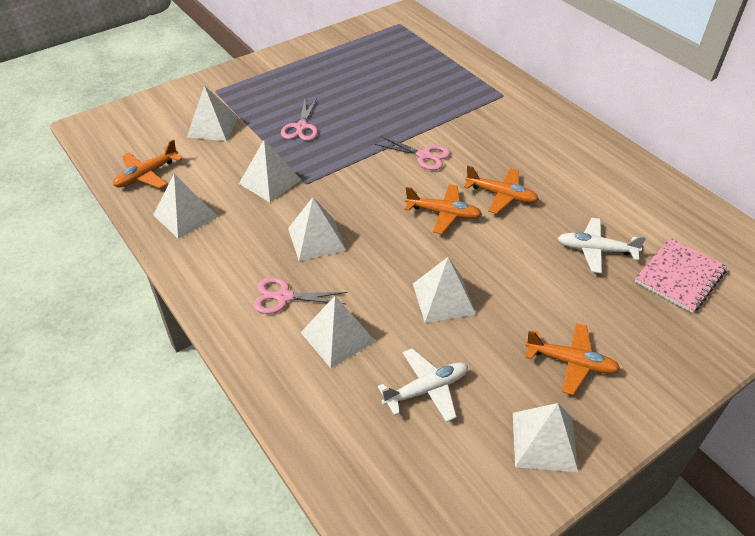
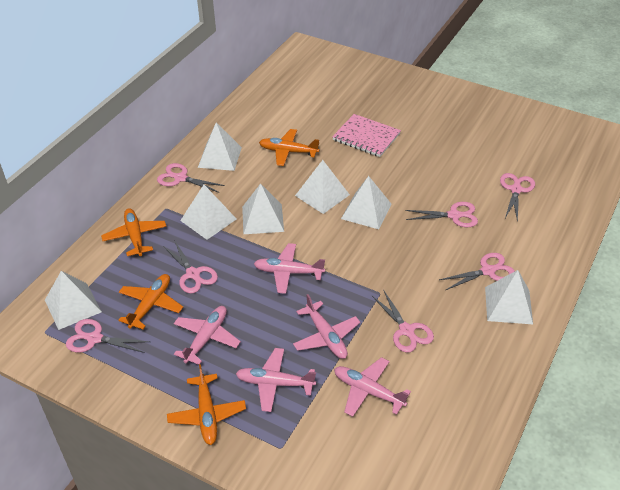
pink plane: none = 0 -> [174,306,241,365] [236,348,316,412] [254,243,325,294] [293,294,360,359] [334,357,411,417] = 5
pink scissors: [253,277,348,314] [281,98,318,141] [375,136,450,170] = 3 -> [66,319,149,353] [157,163,225,193] [163,240,218,293] [371,291,434,353] [405,202,478,227] [439,253,515,290] [500,173,535,222] = 7
white plane: [378,348,468,422] [557,218,646,273] = 2 -> none = 0

